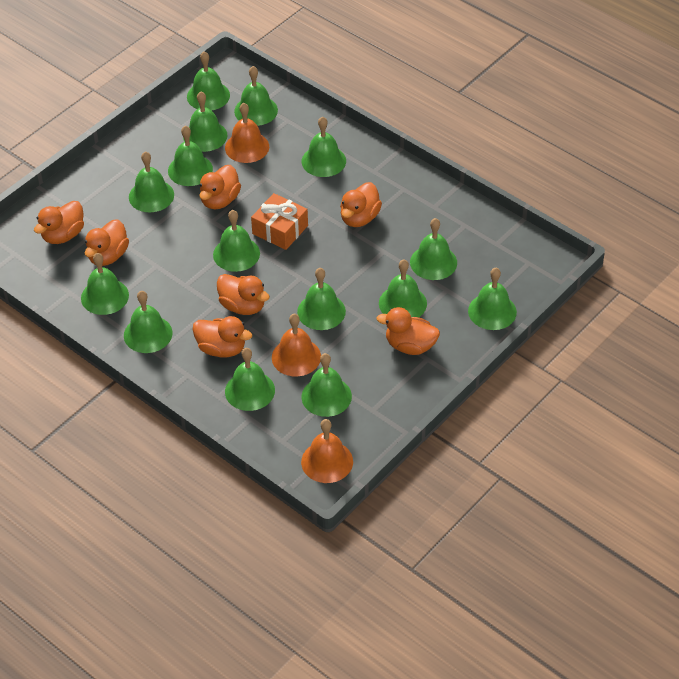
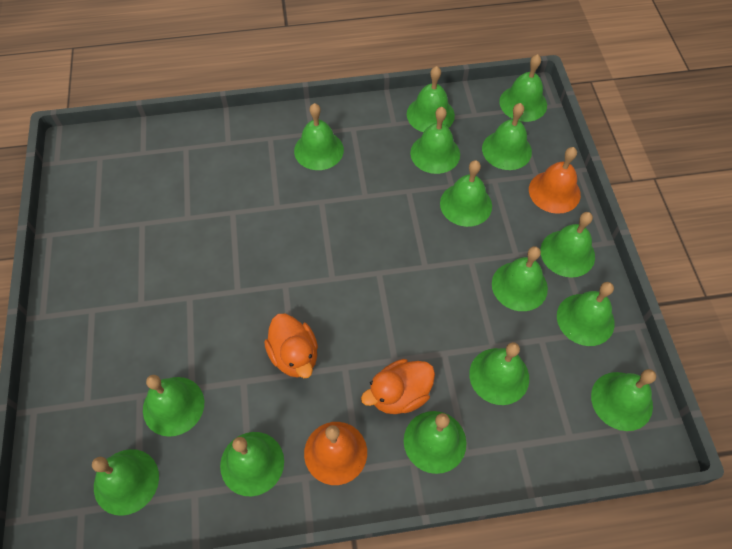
orange bell: [225,103,269,163] [272,314,321,376] [301,419,353,483] = 3 -> [304,422,367,485] [529,147,581,214] = 2
orange duck: [34,201,84,244] [85,219,129,266] [192,316,252,357] [199,165,241,209] [217,274,270,315] [340,182,382,227] [376,307,440,355] = 7 -> [264,314,318,378] [361,359,435,414] = 2
orange gift: [251,193,308,250] = 1 -> none = 0

